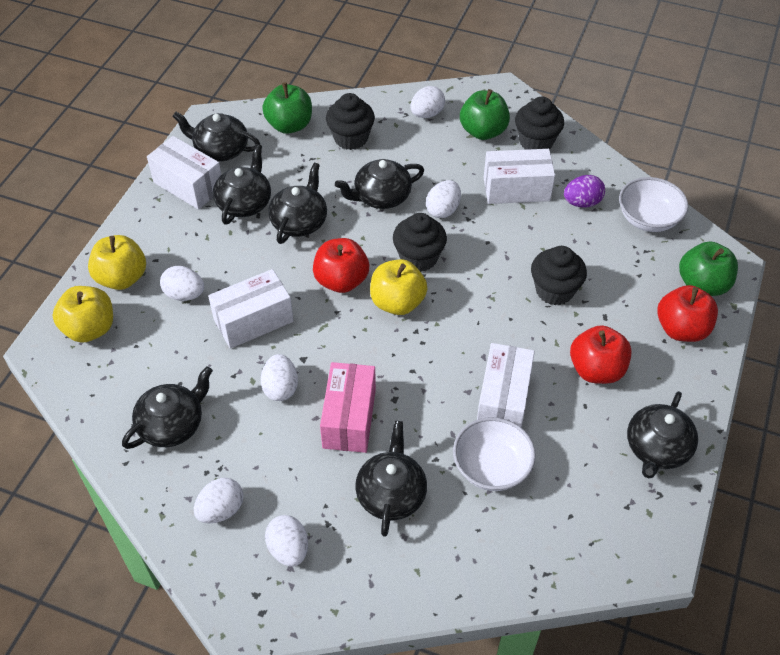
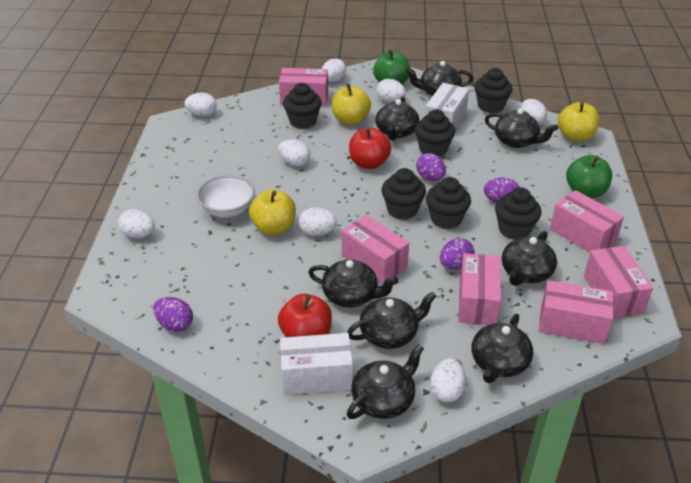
black cupcake: [326,93,375,150] [393,213,447,272] [515,97,564,150] [531,246,587,305] = 4 -> [283,83,322,129] [381,168,426,220] [415,110,455,157] [426,177,471,229] [475,68,512,113] [495,187,541,240] = 6
black teapot: [122,366,213,449] [172,111,260,161] [213,144,271,225] [268,163,327,244] [335,159,424,209] [355,421,427,537] [627,391,698,479] = 7 -> [308,259,398,308] [347,292,437,349] [347,344,424,419] [375,97,420,140] [406,61,473,96] [472,314,533,383] [485,108,558,148] [502,231,557,286] = 8
green apple: [262,82,312,134] [460,89,510,140] [679,241,738,296] = 3 -> [373,49,410,84] [566,155,612,198] = 2
pink box: [320,362,376,453] = 1 -> [279,68,328,107] [342,215,409,284] [458,253,501,325] [539,280,614,344] [550,190,624,252] [584,246,653,318] = 6
purple egg: [564,175,605,207] = 1 -> [153,297,193,332] [416,153,446,181] [440,238,475,270] [484,178,519,203] = 4
red apple: [313,238,369,293] [570,325,632,384] [657,285,718,342] = 3 -> [278,294,332,337] [349,127,391,169] = 2
white bowl: [453,417,536,491] [619,177,688,232] = 2 -> [196,175,255,217] = 1
white box: [147,136,221,210] [208,269,293,349] [477,343,535,428] [484,149,555,204] = 4 -> [280,333,353,395] [425,83,469,129] = 2
white egg: [160,266,204,301] [194,478,243,524] [261,354,298,401] [265,515,308,567] [411,86,445,118] [426,180,461,218] = 6 -> [118,209,155,238] [185,92,217,117] [278,139,310,167] [299,208,337,236] [322,58,346,82] [376,79,406,102] [430,358,466,403] [521,99,547,125] = 8

